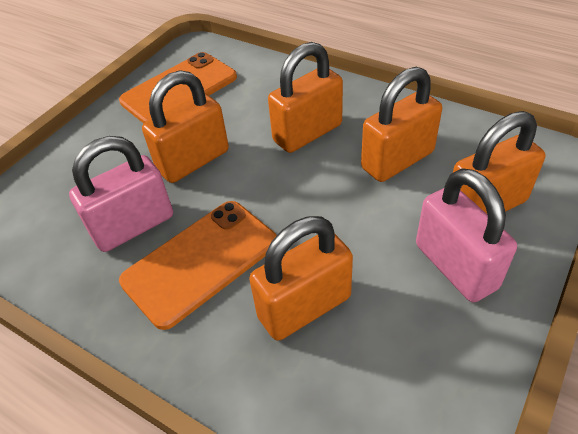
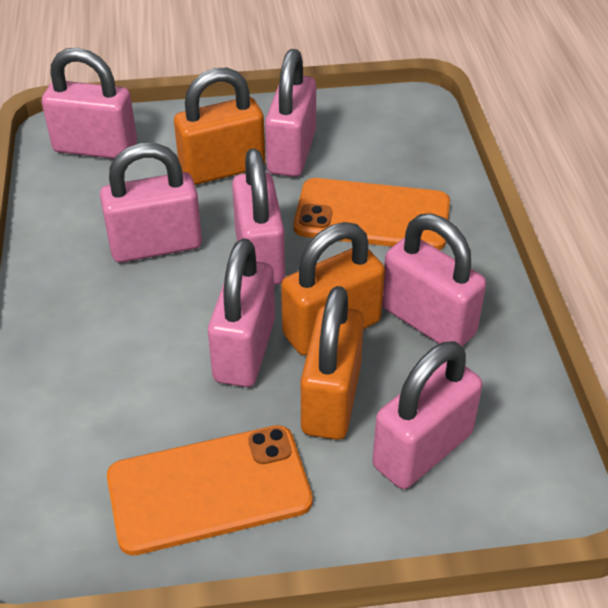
orange padlock: [142,70,229,183] [249,216,353,341] [268,42,343,153] [361,67,442,182] [453,111,546,214] = 5 -> [174,68,265,185] [281,222,385,356] [301,286,364,440] = 3
pink padlock: [69,136,173,252] [416,168,517,302] = 2 -> [42,48,137,159] [100,143,202,263] [208,238,275,387] [232,148,285,285] [265,49,316,177] [372,341,483,489] [382,213,486,346] = 7

